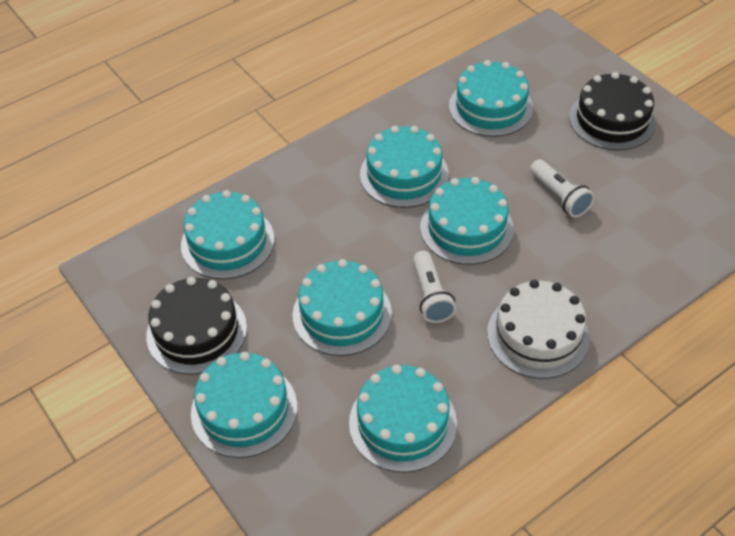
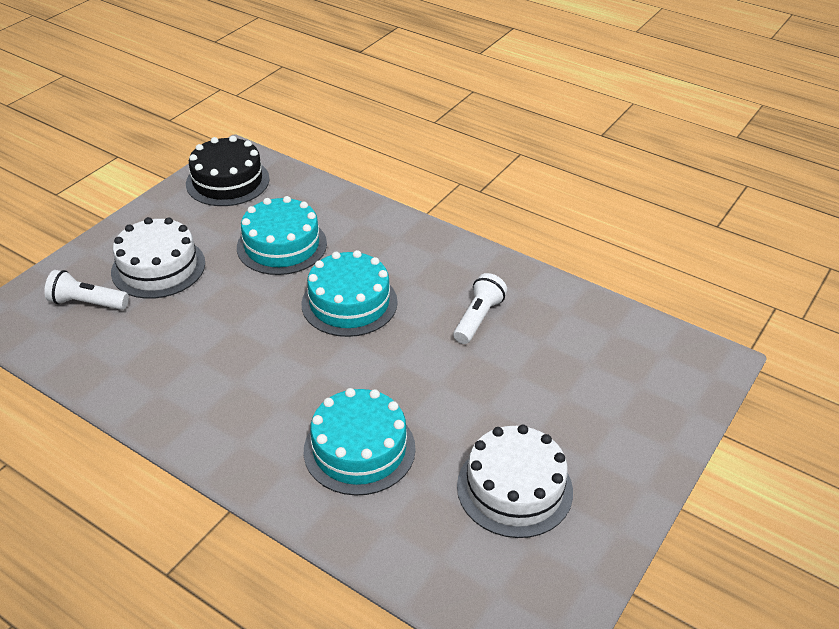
black cake: [146,277,247,374] [569,72,656,150] = 2 -> [186,136,270,206] = 1
turquoise cake: [181,190,275,279] [191,352,297,458] [293,259,392,356] [349,365,457,473] [360,126,449,208] [420,177,514,265] [449,60,533,137] = 7 -> [237,196,327,275] [301,250,398,337] [304,388,416,496] = 3
white cake: [487,280,590,379] = 1 -> [111,217,205,299] [457,425,573,538] = 2

